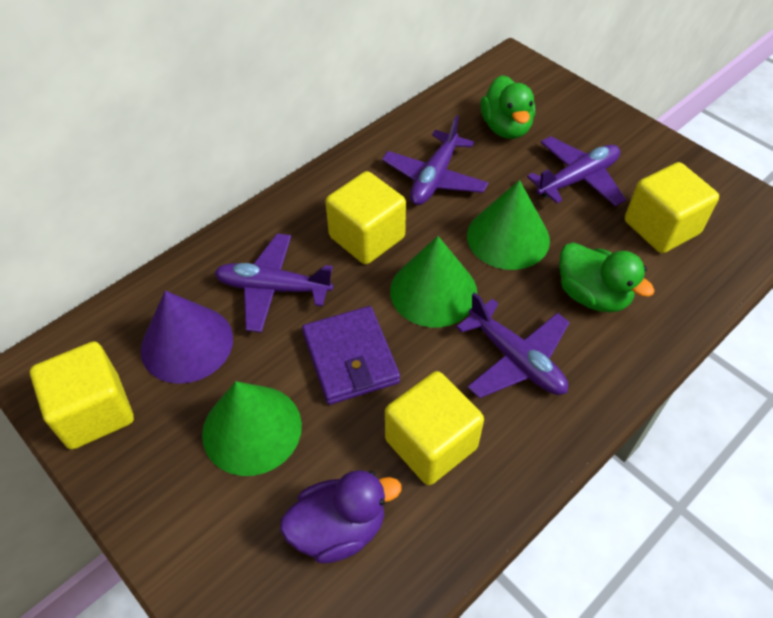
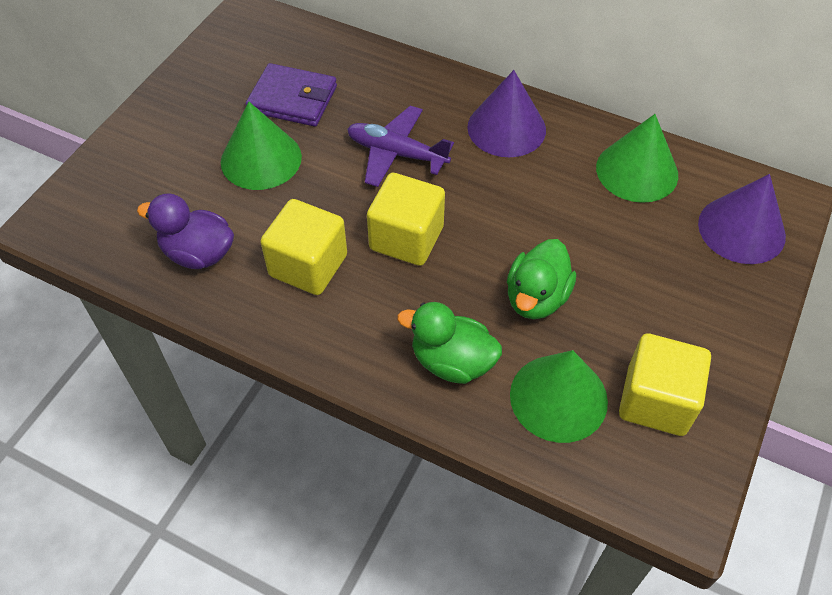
purple cone: [140,291,233,384] = 1 -> [467,70,546,157] [698,174,786,264] = 2
purple plane: [214,234,333,333] [382,115,488,205] [456,292,570,398] [527,136,626,207] = 4 -> [347,106,454,187] = 1
yellow cube: [30,341,134,450] [325,171,406,264] [385,371,484,485] [625,162,719,253] = 4 -> [261,199,347,295] [367,173,445,266] [619,334,711,436] = 3

